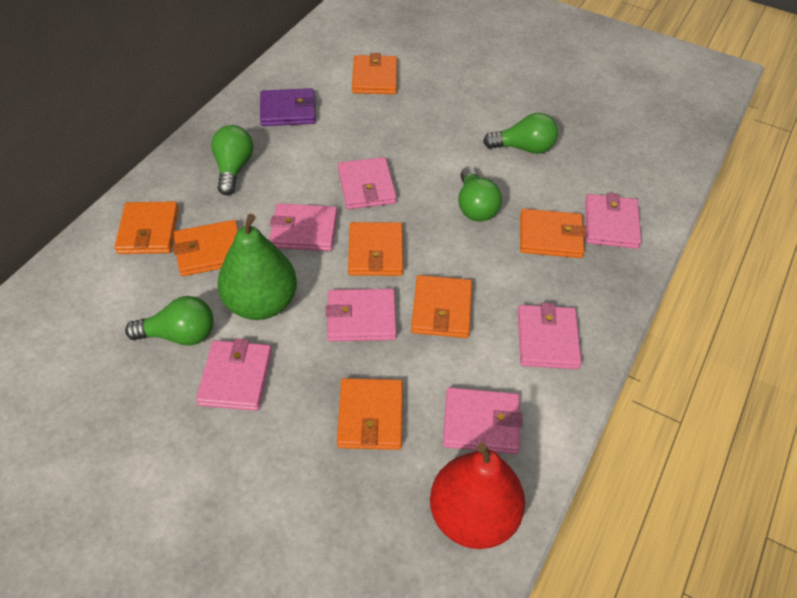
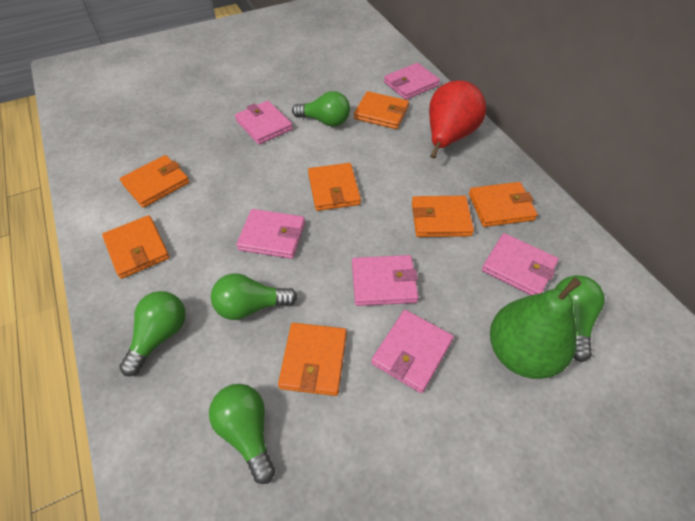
green light bulb: [125,296,213,346] [211,125,253,195] [458,167,502,221] [483,113,558,154] = 4 -> [119,291,186,376] [209,384,275,484] [211,273,297,320] [292,91,350,127] [555,275,605,362] = 5
pink wallet: [196,339,272,411] [269,203,337,251] [325,289,397,341] [338,157,397,209] [443,387,522,454] [518,303,582,369] [585,193,641,249] = 7 -> [235,101,293,144] [237,209,305,259] [352,255,419,306] [371,310,454,393] [384,63,440,100] [482,233,559,295] = 6
purple wallet: [260,88,316,126] = 1 -> none = 0

